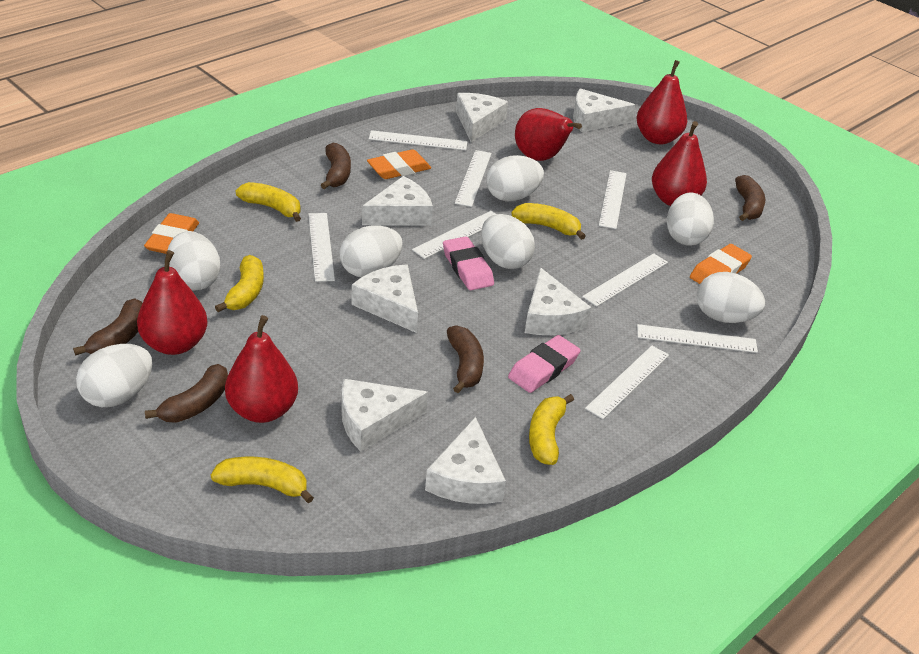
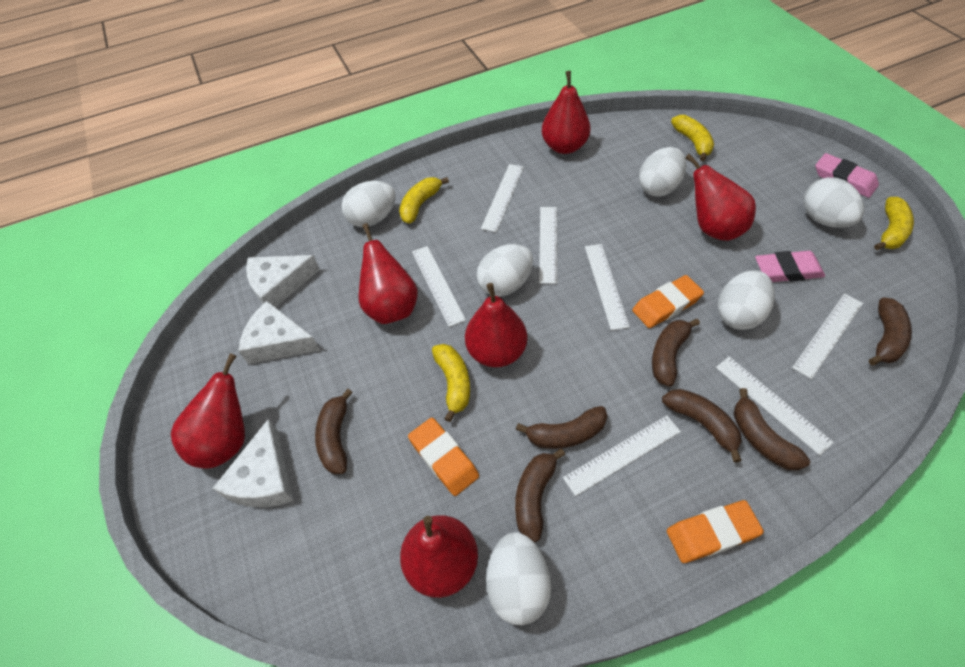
brown banana: [73,298,142,356] [145,364,228,423] [321,143,351,189] [447,325,484,393] [735,175,765,221] = 5 -> [315,389,353,474] [515,448,565,542] [516,406,607,449] [652,319,700,387] [662,389,742,462] [734,388,810,471] [869,297,912,365] = 7
red pear: [137,250,208,355] [225,315,298,423] [515,108,582,161] [637,60,687,144] [652,121,707,206] = 5 -> [171,353,245,468] [359,223,418,324] [400,515,478,598] [465,283,527,367] [542,71,590,154] [685,154,756,241] = 6
white cheese: [341,379,428,452] [351,264,418,333] [362,176,433,226] [425,417,506,504] [456,93,508,142] [525,268,591,335] [573,89,635,132] = 7 -> [213,419,294,507] [238,301,320,364] [246,255,320,307] = 3
white egg: [76,344,152,407] [168,231,220,290] [340,225,402,277] [481,214,535,269] [486,155,544,201] [667,193,714,246] [697,272,765,323] = 7 -> [342,181,396,227] [477,244,533,297] [486,532,551,625] [639,147,686,197] [718,270,775,330] [804,177,864,228] = 6
white ruler: [308,213,335,282] [369,130,467,150] [412,211,496,259] [455,150,492,207] [582,253,668,307] [585,346,669,419] [599,170,627,229] [637,324,758,353] = 8 -> [412,246,466,327] [481,164,524,232] [539,207,557,284] [563,415,681,496] [585,244,630,330] [716,356,834,456] [792,294,863,379] = 7
yellow banana: [211,457,314,503] [215,255,264,312] [236,182,301,222] [511,203,586,240] [529,394,574,465] = 5 -> [399,177,449,224] [432,344,470,422] [671,115,714,161] [874,197,914,250] = 4

